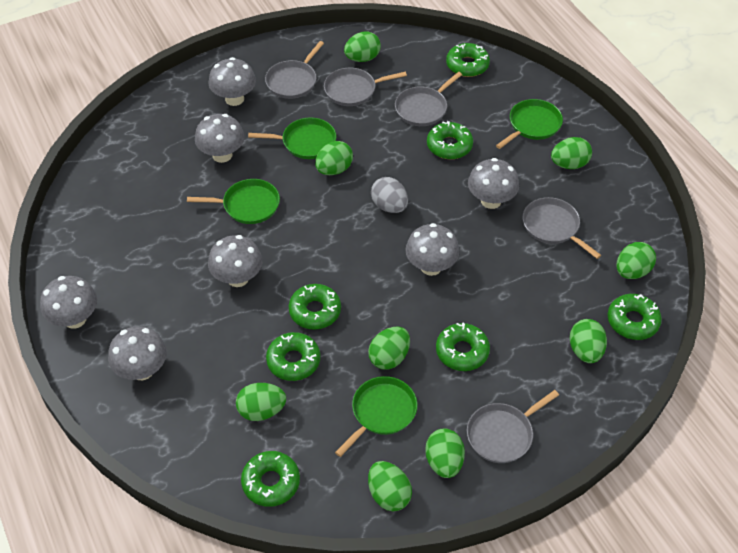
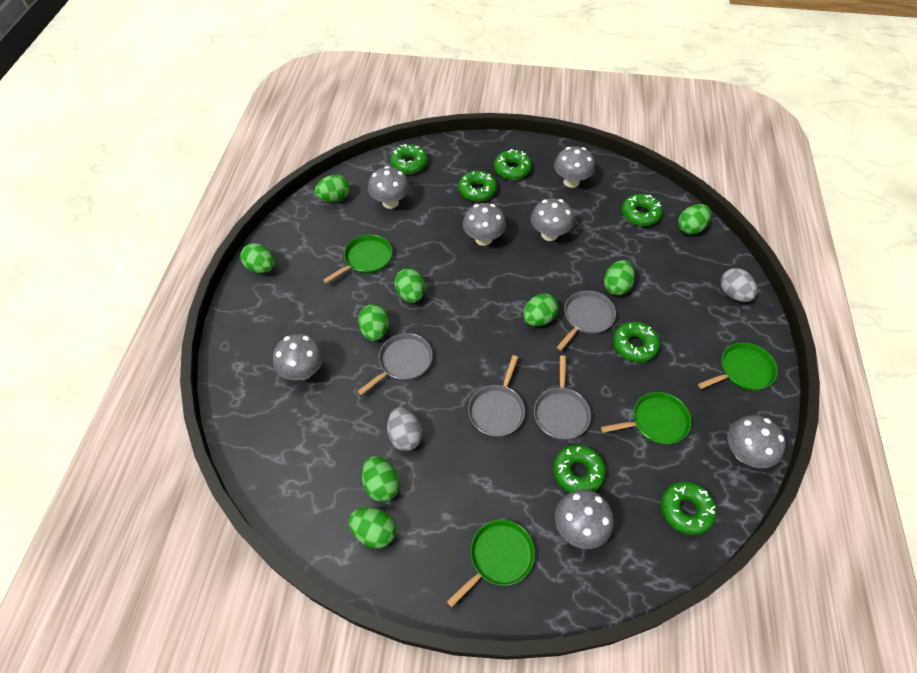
grey egg: [371,177,408,213] = 1 -> [387,407,422,451] [720,268,757,302] = 2
grey pan: [265,41,324,99] [324,68,407,106] [395,72,462,126] [467,390,559,463] [523,197,601,259] = 5 -> [357,333,433,395] [468,355,525,437] [534,355,591,440] [557,290,616,351] = 4

